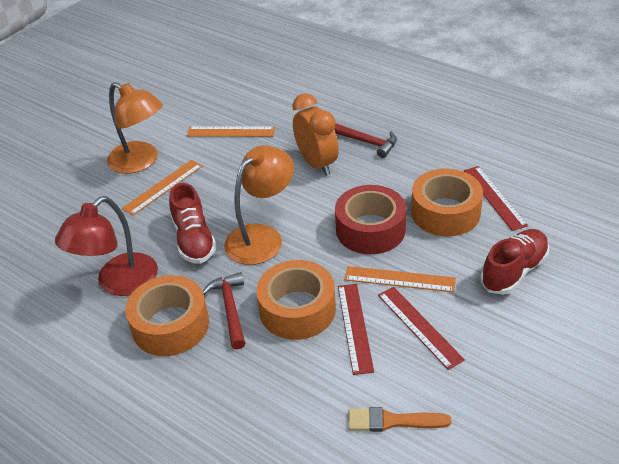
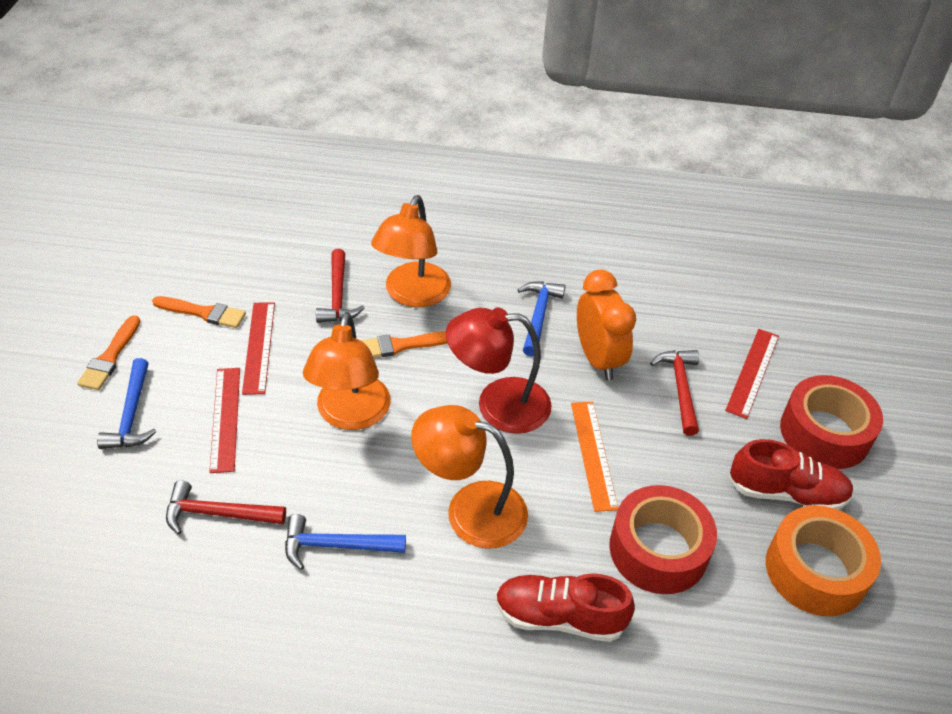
blue hammer: none = 0 -> [97,358,157,449] [285,514,406,570] [517,282,565,357] = 3
orange brush: [348,407,451,432] = 1 -> [77,315,140,390] [152,296,246,328] [360,331,448,358] = 3
orange lamp: [107,82,163,174] [224,145,294,265] = 2 -> [303,312,391,430] [371,195,451,307] [411,405,528,549] = 3
orange ruler: [122,160,202,216] [187,127,275,137] [344,266,456,292] = 3 -> [571,402,618,512] = 1
orange tape: [125,275,209,356] [256,260,336,340] [411,169,483,236] = 3 -> [766,506,881,616] = 1
red hammer: [203,272,245,349] [334,123,397,158] = 2 -> [166,480,286,535] [316,249,365,323] [650,350,699,436] = 3
red tape: [335,185,406,254] = 1 -> [609,485,717,594] [780,375,883,469] = 2

